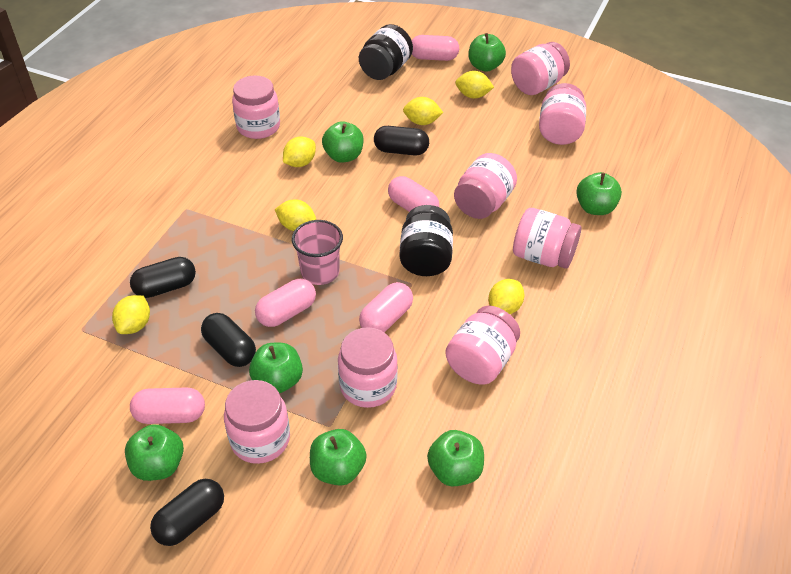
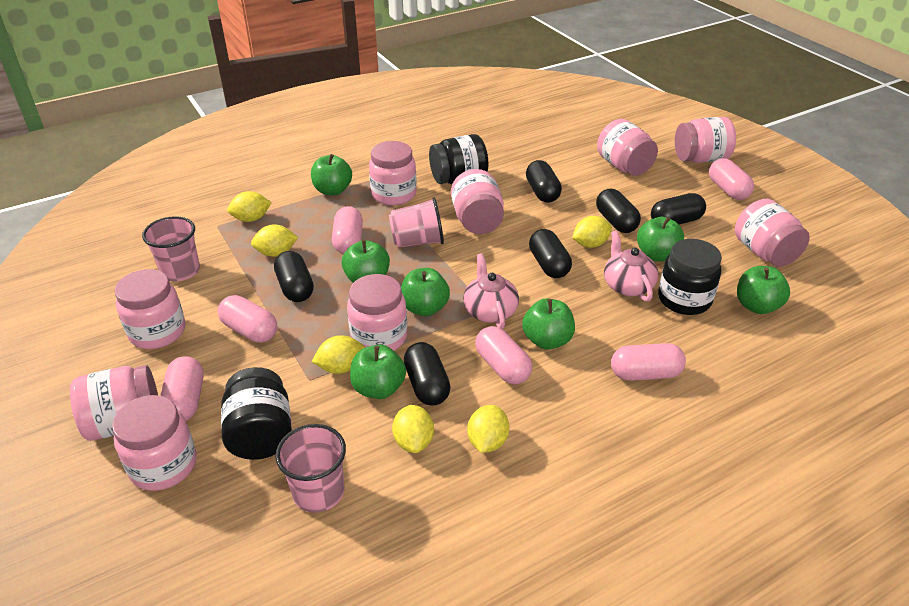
black capsule: [130,257,196,298] [150,479,224,546] [201,313,256,367] [374,126,429,155] = 4 -> [274,251,314,302] [404,342,451,406] [526,160,562,203] [529,229,572,278] [596,189,641,233] [651,193,706,225] = 6
black jar: [359,24,413,80] [400,205,453,276] = 2 -> [221,367,292,460] [429,134,488,184] [658,239,722,315] = 3
pink capsule: [130,387,205,424] [255,279,316,327] [359,282,413,332] [388,176,439,212] [412,35,459,61] = 5 -> [160,356,204,421] [218,295,277,343] [332,206,363,254] [475,326,533,384] [611,343,686,381] [709,158,754,200] = 6
pink cup: [292,220,343,285] = 1 -> [142,216,200,281] [275,424,346,513] [389,197,444,248] = 3
pink jar: [224,380,290,464] [232,75,280,139] [338,327,398,408] [445,306,520,384] [454,153,517,219] [511,42,570,95] [513,208,581,269] [539,83,586,145] = 8 -> [70,365,158,441] [112,395,196,491] [115,269,185,349] [347,274,407,351] [369,141,417,205] [451,169,504,234] [597,119,658,176] [675,117,736,163] [735,199,810,267] = 9
pink teapot: none = 0 -> [463,253,519,329] [604,231,659,302] = 2

